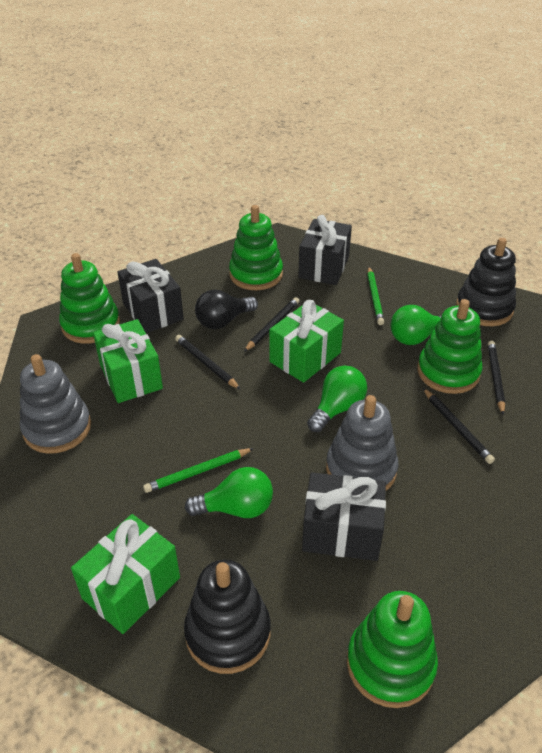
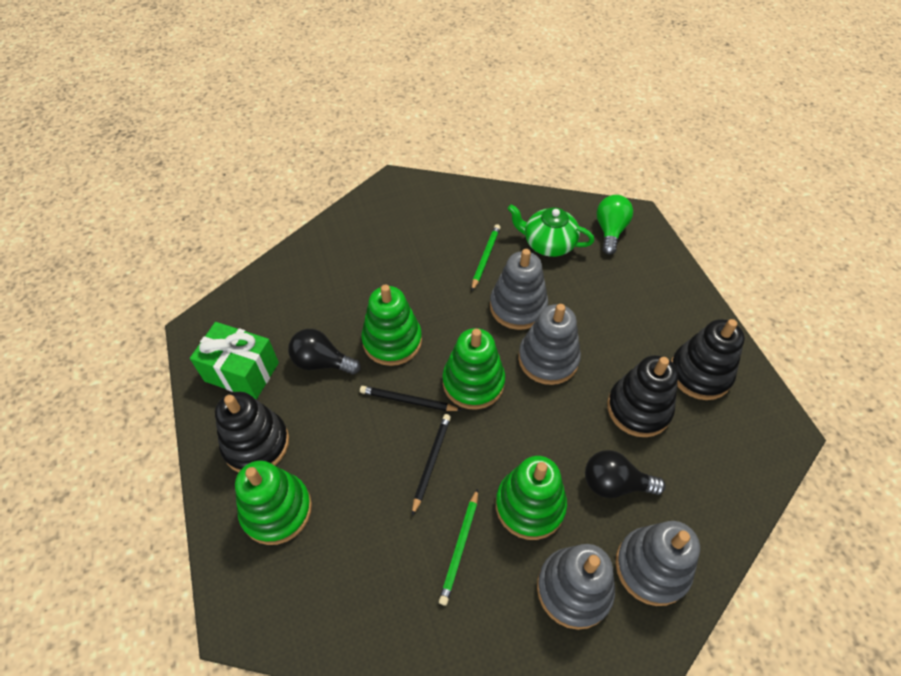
black gift: [117,259,184,333] [298,215,352,285] [302,472,386,561] = 3 -> none = 0
black light bulb: [195,290,258,329] = 1 -> [288,329,361,375] [585,450,666,498] = 2
black pencil: [175,335,241,390] [244,297,299,352] [423,388,495,464] [488,341,505,415] = 4 -> [360,386,462,411] [412,414,451,516] = 2
black stacking toy: [184,560,271,674] [456,238,516,326] = 2 -> [215,392,289,472] [607,355,678,437] [671,319,745,400] = 3
green gift: [71,514,180,634] [93,319,163,403] [269,300,344,383] = 3 -> [190,322,279,399] = 1
green light bulb: [185,467,273,518] [307,366,367,432] [391,305,441,345] = 3 -> [596,195,633,255] = 1
green teapot: none = 0 -> [507,204,594,257] = 1
grey stacking toy: [20,354,91,454] [326,395,398,491] = 2 -> [490,249,548,330] [518,304,581,385] [537,544,615,630] [615,521,700,606] = 4

